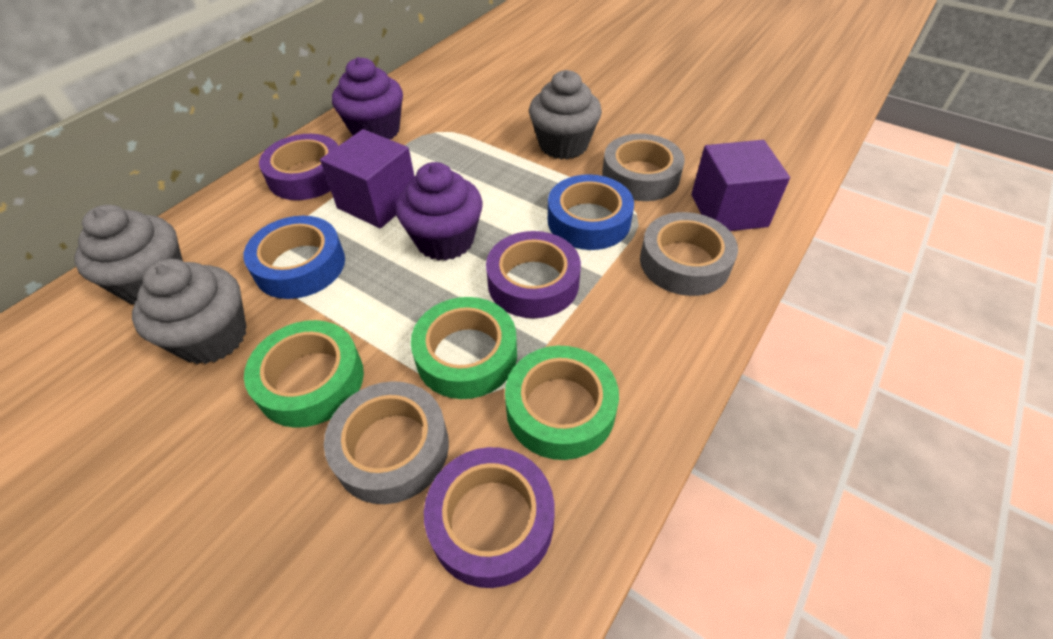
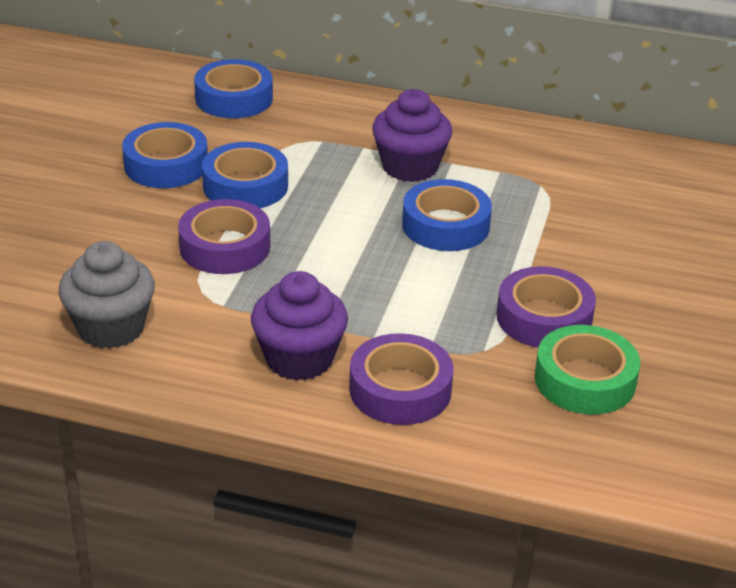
blue tape: [243,216,345,299] [548,174,634,250] = 2 -> [122,122,208,188] [194,59,273,118] [202,142,288,208] [402,179,492,251] = 4
green tape: [244,320,364,428] [411,297,517,399] [505,346,619,460] = 3 -> [535,325,640,414] = 1
grey cupcake: [74,205,183,305] [132,259,247,364] [529,70,602,159] = 3 -> [58,241,155,349] = 1
grey tape: [324,381,449,504] [602,134,685,201] [640,212,738,296] = 3 -> none = 0
purple cube: [320,129,415,228] [691,140,790,231] = 2 -> none = 0

